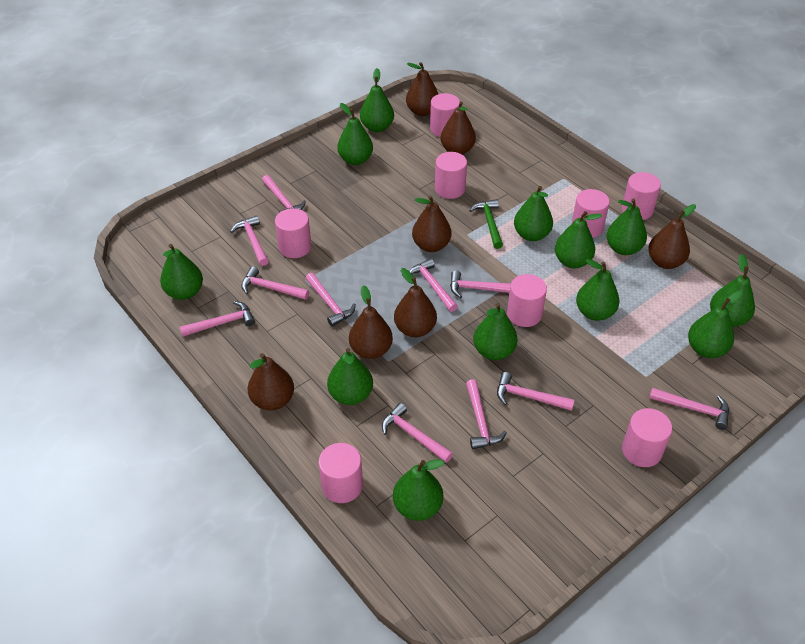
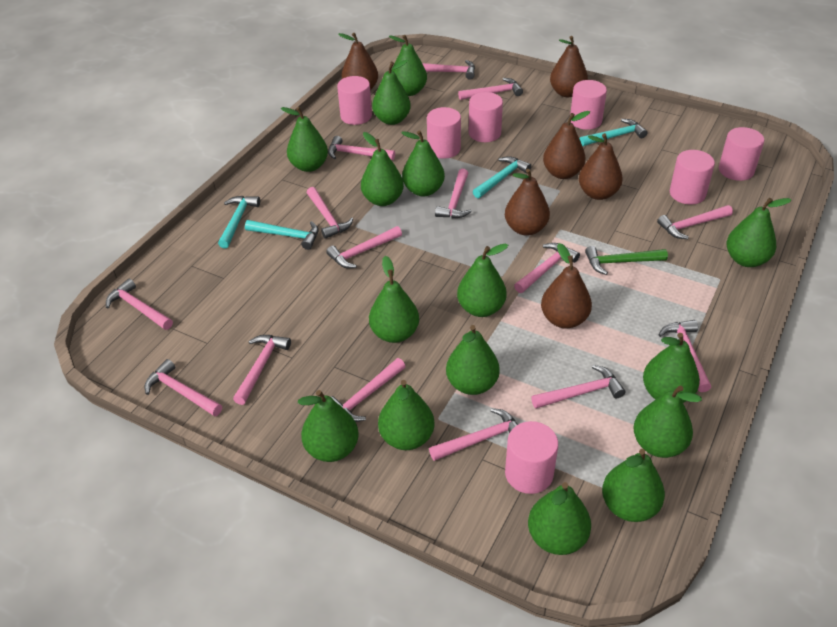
brown pear: [248,353,294,411] [349,285,393,359] [394,268,437,337] [406,62,438,116] [412,195,452,252] [440,101,476,154] [648,204,696,269] = 7 -> [338,33,378,90] [505,169,550,236] [541,243,592,329] [543,111,590,179] [550,36,588,97] [579,133,623,200] = 6
green pear: [160,244,203,300] [327,348,373,405] [337,103,373,165] [360,68,394,132] [393,459,445,521] [473,303,518,360] [514,186,553,241] [555,211,602,268] [576,259,620,321] [606,198,647,255] [688,291,742,358] [710,254,755,327] = 12 -> [281,107,328,172] [298,390,359,462] [361,132,404,206] [369,256,419,343] [372,60,411,125] [378,380,434,450] [389,35,427,96] [401,130,445,196] [446,325,500,395] [457,243,508,317] [528,482,591,555] [602,449,665,522] [634,385,702,458] [643,333,700,403] [727,198,791,267] = 15
pink cylinder: [275,208,311,258] [319,443,363,503] [430,93,460,137] [435,152,467,199] [507,274,547,327] [571,189,610,238] [622,172,661,220] [622,408,672,467] = 8 -> [337,76,372,125] [427,107,461,159] [469,92,503,142] [505,421,558,494] [570,80,607,130] [670,150,715,205] [719,127,764,181] = 7
pink hammer: [179,301,255,337] [230,215,269,266] [241,266,309,300] [262,175,306,212] [305,273,356,327] [382,403,453,463] [409,258,458,312] [450,270,511,298] [466,379,507,449] [497,372,574,411] [649,388,729,430] = 11 -> [106,279,173,330] [144,359,222,417] [233,335,291,405] [307,187,353,239] [326,226,402,268] [328,136,395,160] [331,358,406,422] [422,60,475,80] [429,408,518,461] [435,169,472,218] [458,78,523,100] [514,243,580,293] [531,365,625,409] [657,205,733,239] [659,320,711,392] = 15
turquoise hammer: none = 0 -> [218,196,260,248] [245,220,319,250] [473,156,531,198] [580,119,647,146] = 4

